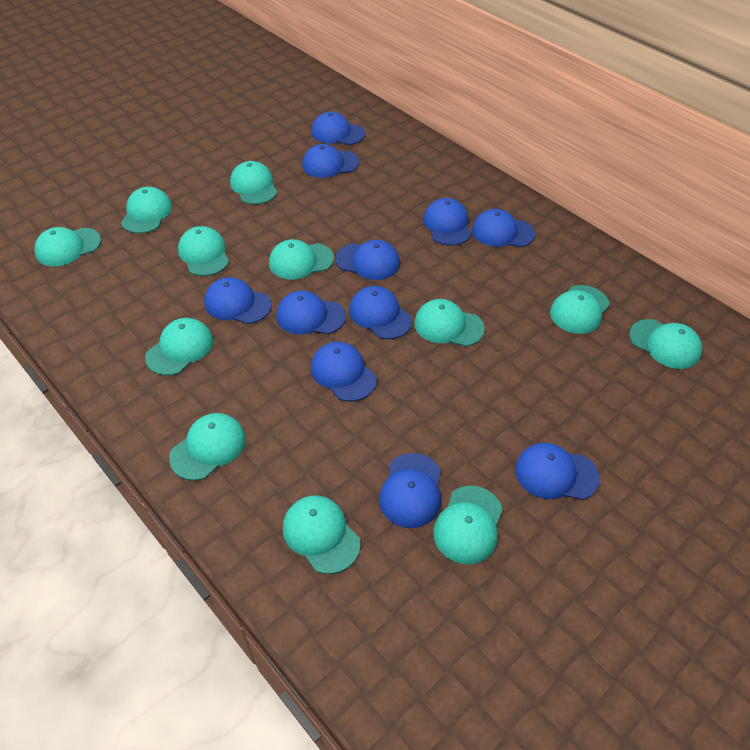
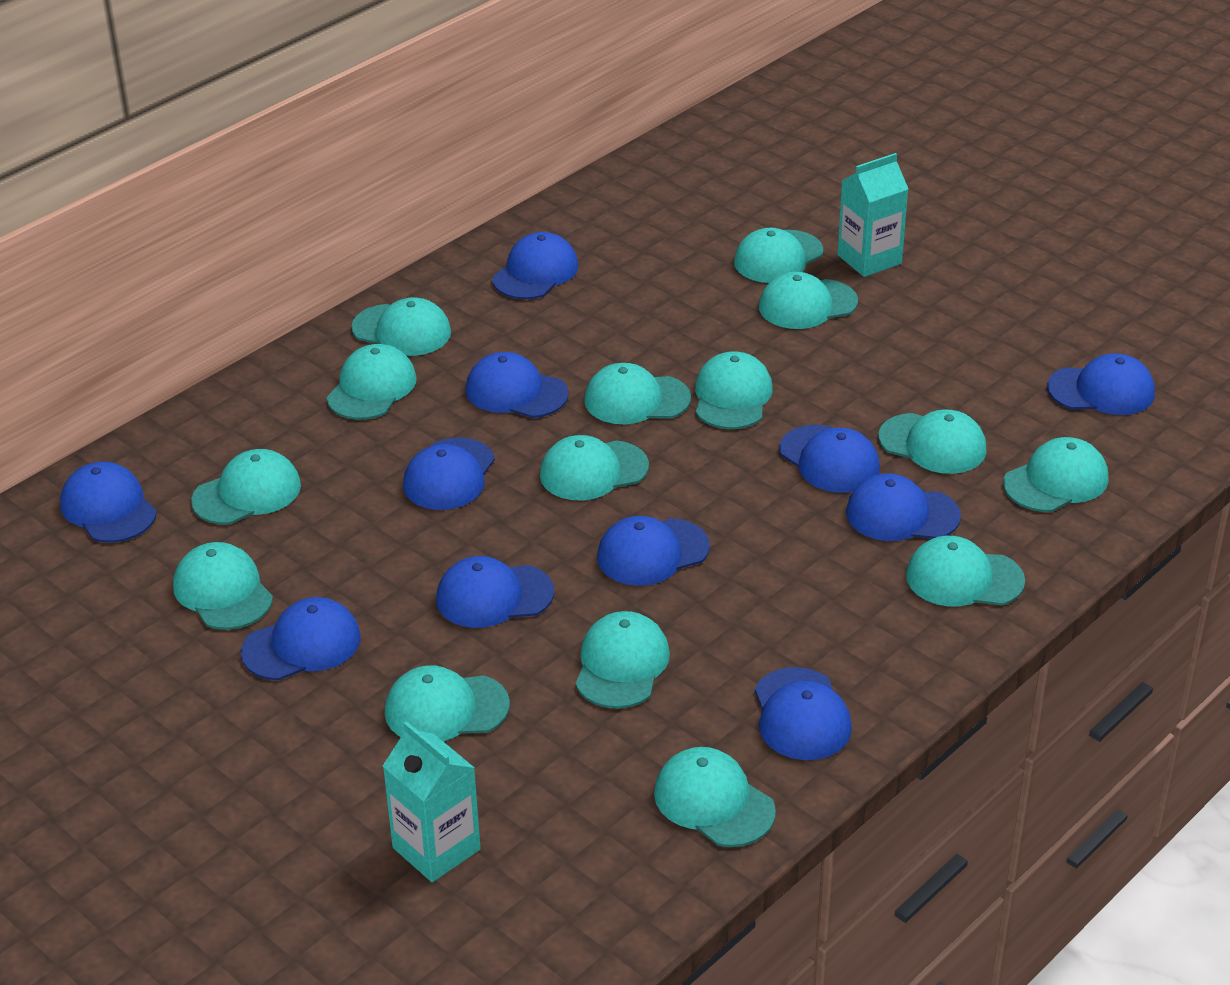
turquoise cap: [34,227,101,267] [121,187,172,234] [145,318,214,376] [169,413,246,481] [178,226,229,276] [230,161,277,204] [269,239,334,280] [283,496,361,574] [414,299,485,347] [433,486,503,564] [550,285,610,334] [629,319,702,369] = 12 -> [173,542,273,630] [191,449,301,524] [327,344,417,420] [351,297,451,356] [385,665,510,741] [540,435,649,500] [575,611,670,708] [584,363,691,424] [654,747,776,847] [695,352,773,429] [734,228,824,283] [759,272,858,329] [879,409,987,474] [906,536,1025,606] [1003,437,1108,512] = 15
turquoise carton: none = 0 -> [383,722,481,882] [837,153,908,277] = 2

